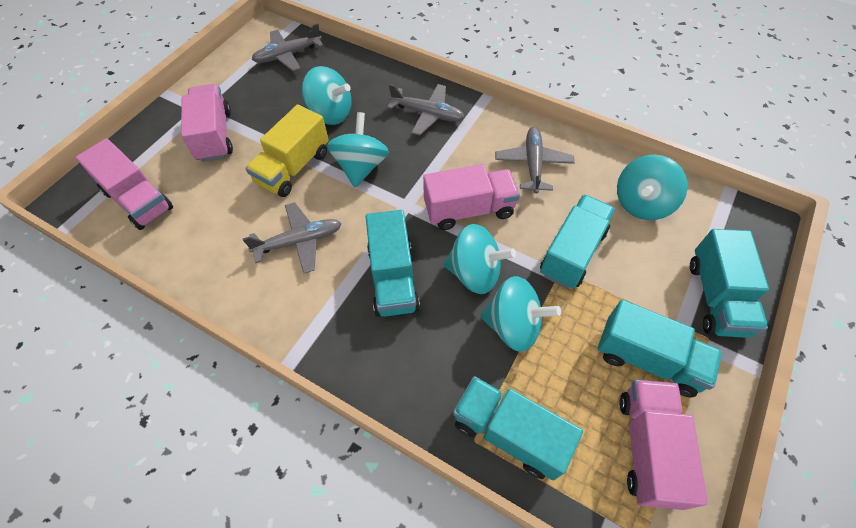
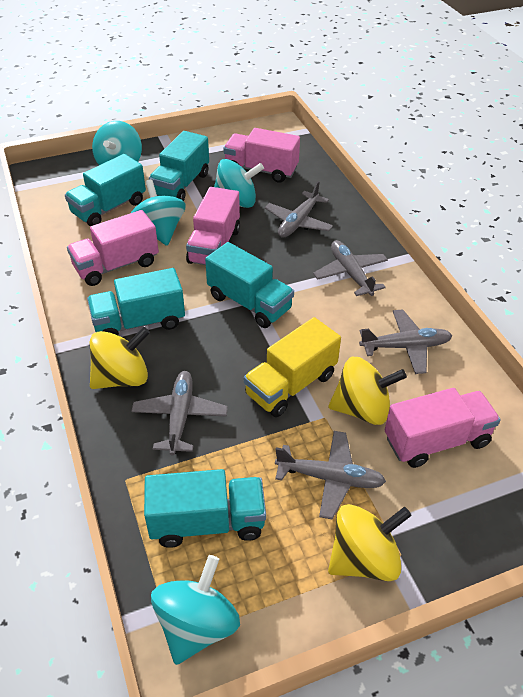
grey plane: [243,202,342,274] [252,23,323,71] [387,84,465,136] [495,127,575,194] = 4 -> [131,371,228,456] [265,181,333,238] [275,431,386,519] [313,240,388,296] [359,309,452,374] = 5
turquoise spinning top: [302,66,352,125] [327,112,389,188] [444,224,516,294] [480,276,561,352] [617,155,688,220] = 5 -> [92,121,142,165] [131,179,186,246] [151,555,240,665] [214,159,264,208] = 4
yellow spinning top: none = 0 -> [90,327,150,389] [328,357,407,425] [328,504,412,581] = 3

